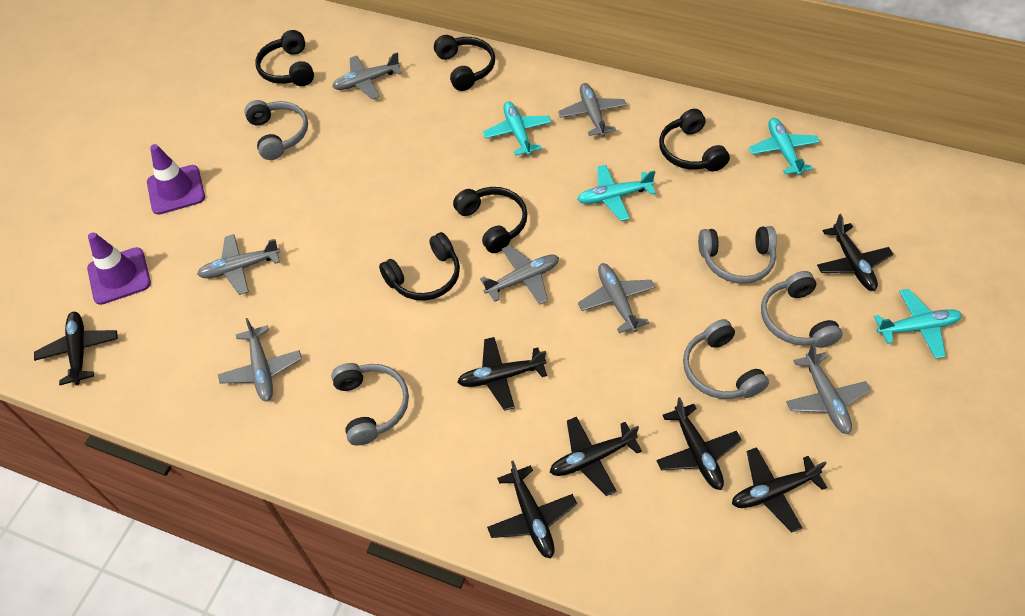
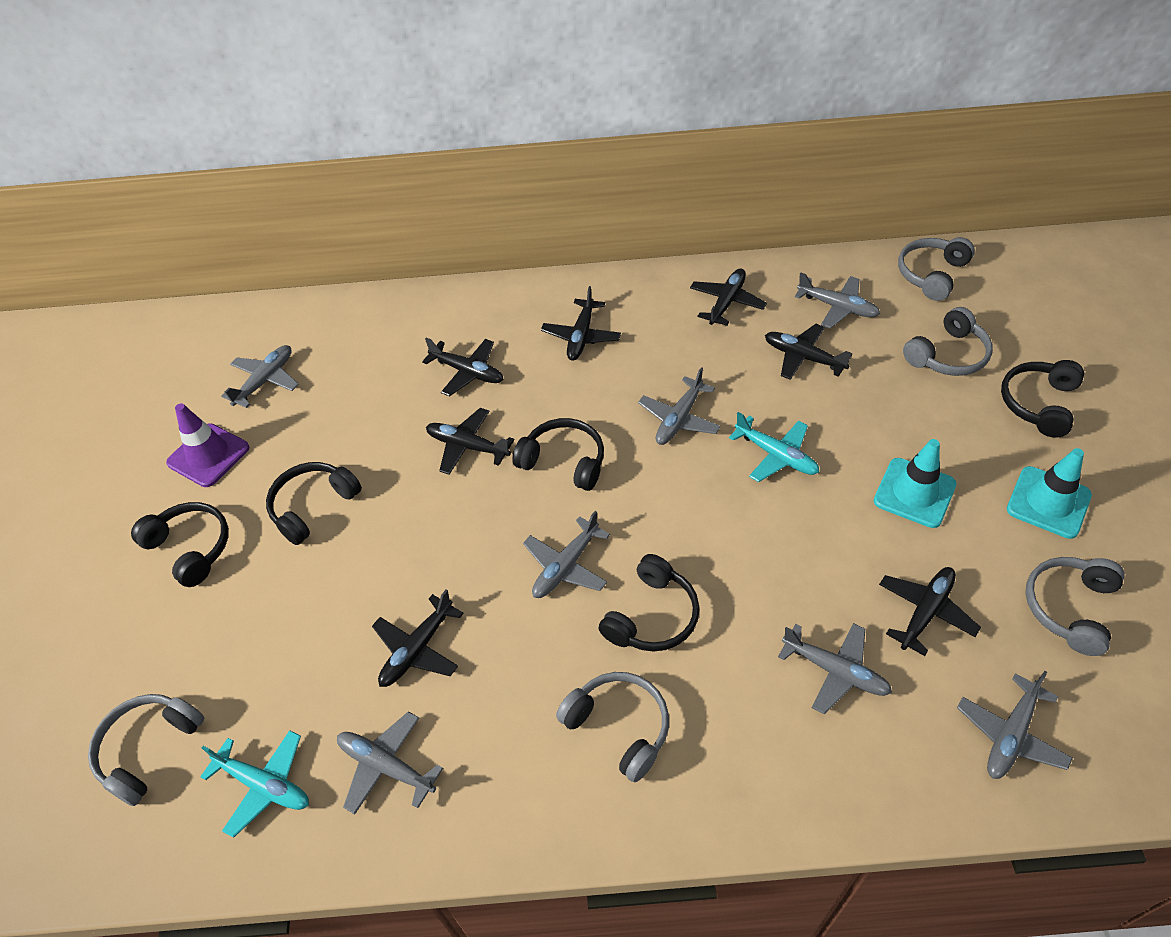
purple traffic cone: [87,232,151,305] [147,144,205,215] = 2 -> [166,403,249,487] = 1
turquoise plane: [483,101,552,156] [577,165,656,221] [749,118,820,175] [874,289,962,359] = 4 -> [200,730,309,838] [729,412,819,482] = 2
turquoise traffic cone: none = 0 -> [874,439,957,528] [1007,448,1092,539] = 2

